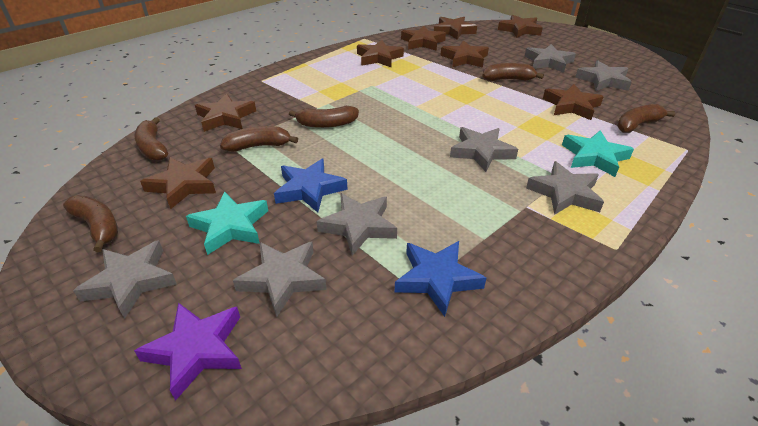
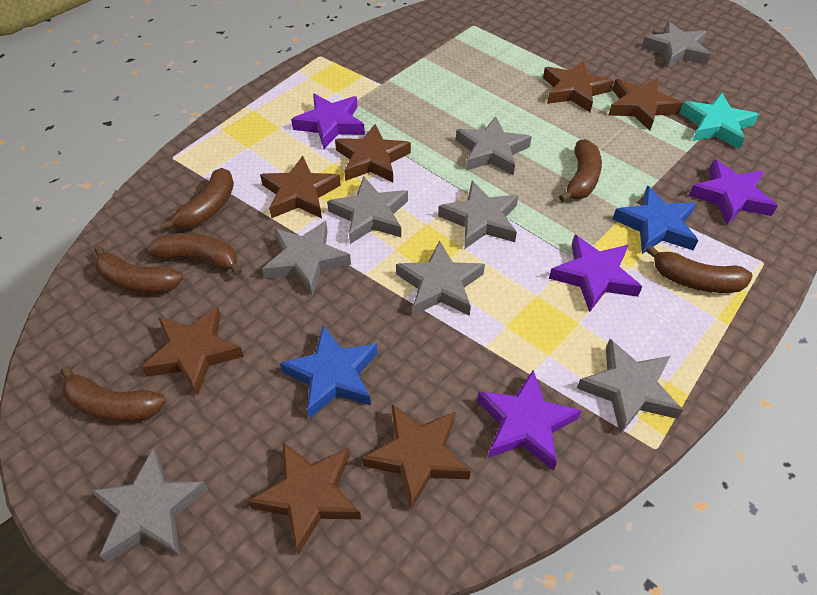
brown star: [140,157,216,209] [195,93,256,132] [357,40,404,67] [401,26,446,51] [434,17,477,39] [440,40,489,68] [498,15,543,38] [543,84,604,120] = 8 -> [140,306,244,396] [248,442,361,555] [260,156,341,219] [335,124,411,182] [362,405,471,510] [543,61,613,112] [608,78,683,131] = 7
grey star: [73,240,177,319] [233,242,327,317] [317,193,397,256] [450,127,518,172] [524,44,576,73] [526,161,604,215] [575,60,632,91] = 7 -> [90,449,208,562] [262,221,351,296] [327,176,408,244] [396,240,485,316] [438,181,519,249] [456,116,532,175] [577,339,683,434] [642,21,711,68] = 8
purple star: [134,303,242,401] = 1 -> [291,94,365,149] [477,370,582,471] [549,235,642,312] [689,159,778,225] = 4
turquoise star: [186,191,268,255] [562,130,634,177] = 2 -> [680,93,759,149] = 1

